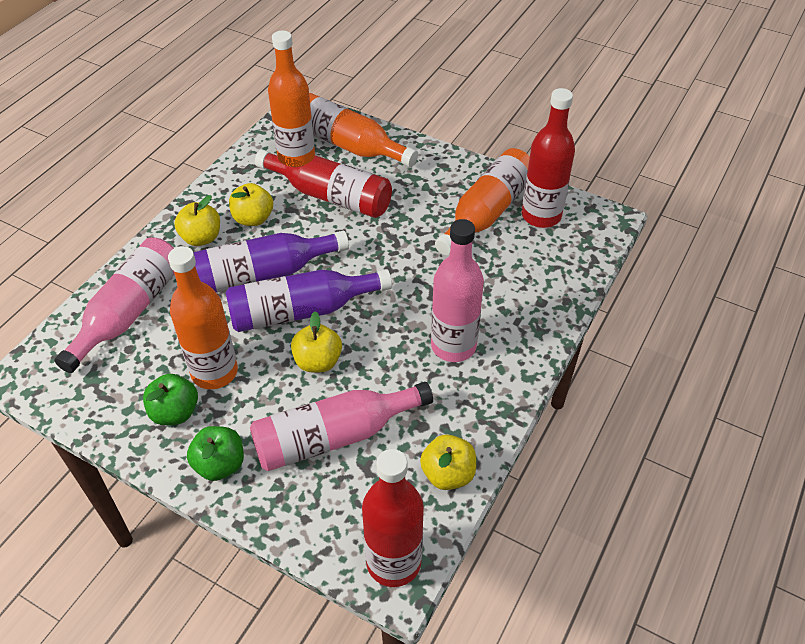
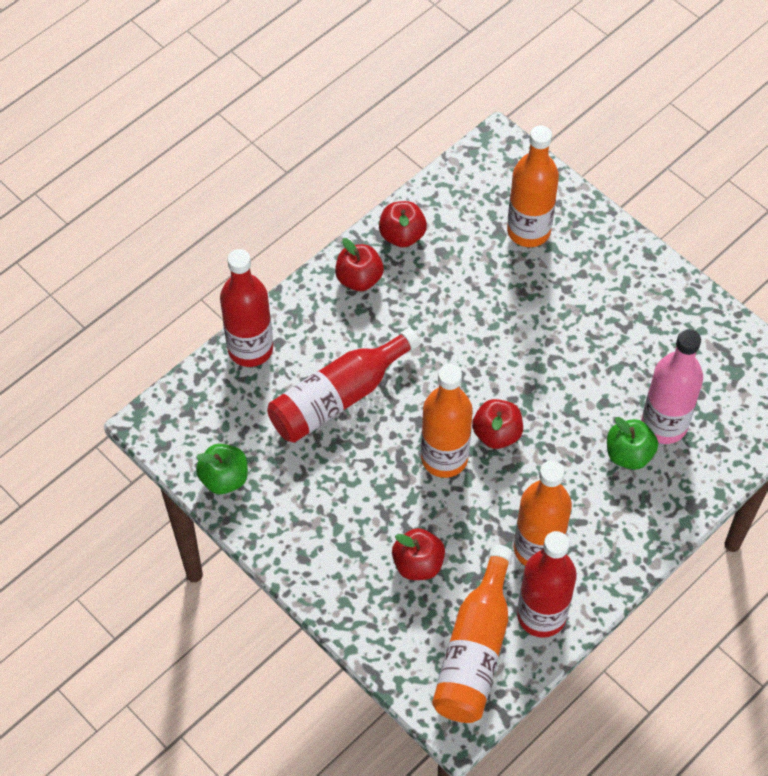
pink bottle: [54,237,174,373] [250,382,433,471] [431,219,484,362] = 3 -> [641,329,703,444] = 1
purple bottle: [193,231,349,293] [226,269,392,332] = 2 -> none = 0
red apple: none = 0 -> [335,238,384,291] [379,201,427,247] [392,528,445,580] [472,399,523,449] = 4
yellow apple: [174,195,220,246] [229,183,273,226] [291,311,342,372] [420,434,476,490] = 4 -> none = 0

